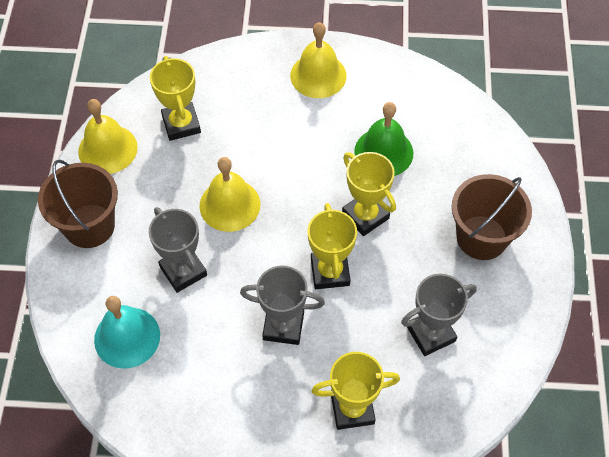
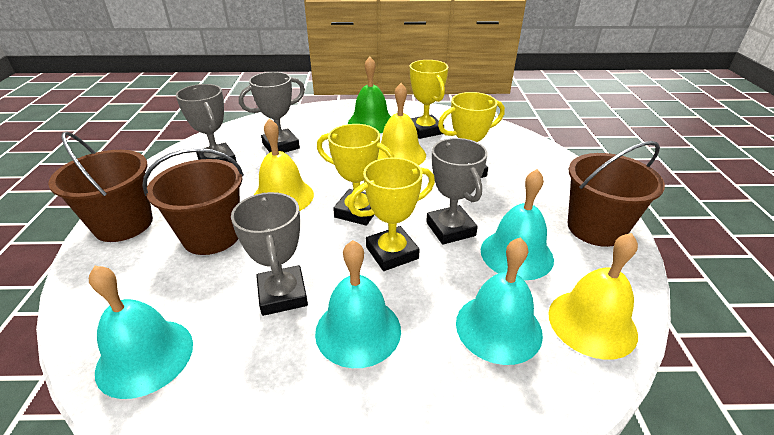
brown bucket: [38,159,118,248] [452,174,532,260] = 2 -> [48,132,153,242] [142,148,244,255] [568,141,665,247] = 3
grey trophy: [149,207,207,293] [240,266,325,345] [401,274,477,356] = 3 -> [176,84,237,164] [231,192,308,316] [239,72,305,153] [426,138,488,244] = 4
turquoise bell: [94,296,160,369] = 1 -> [89,266,193,399] [315,240,401,368] [456,237,543,365] [481,169,554,280] = 4

